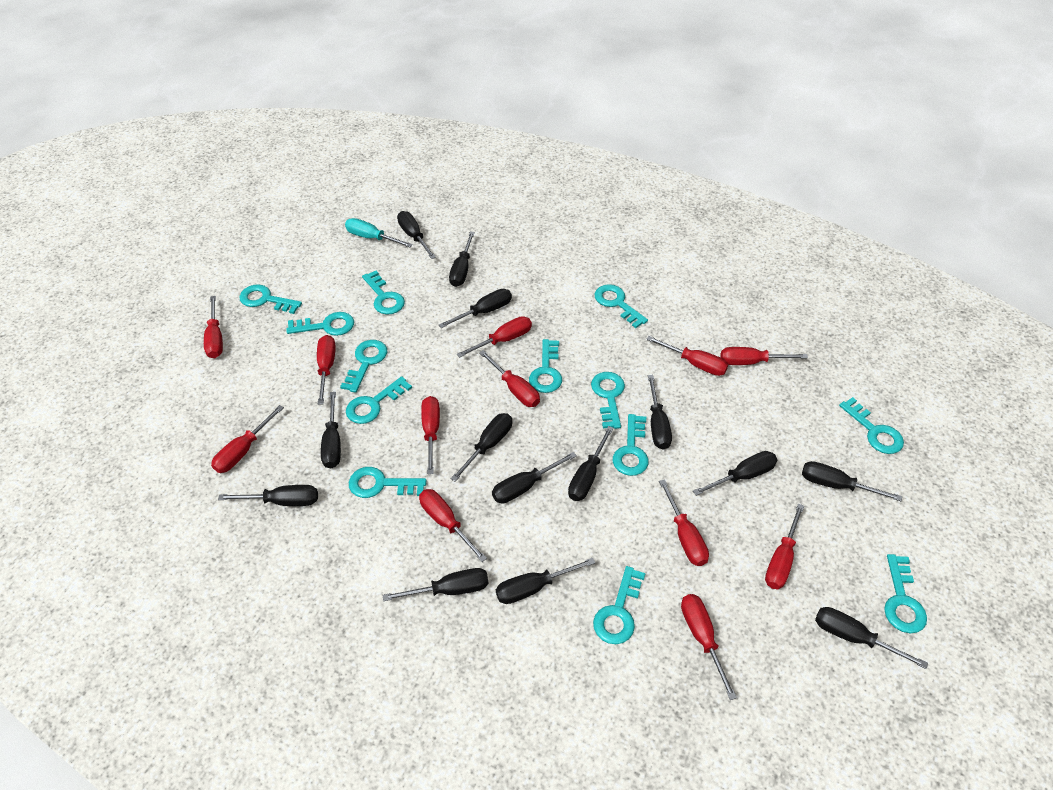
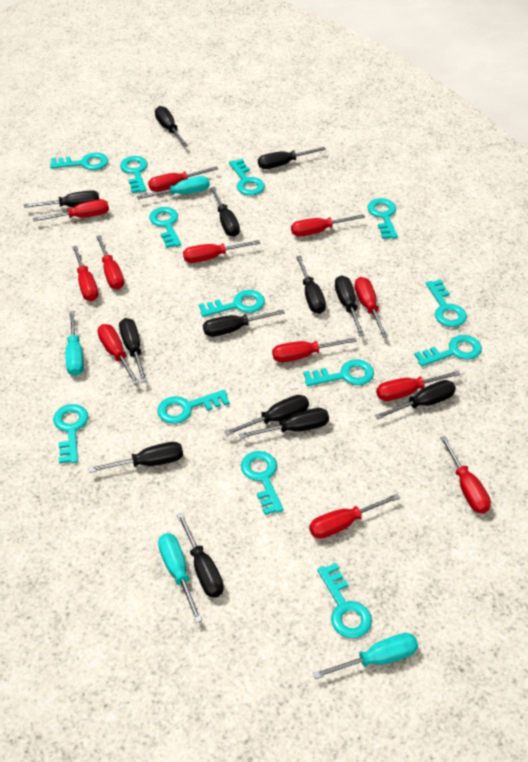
black screwdriver: [218,485,318,506] [321,392,341,468] [383,568,489,601] [397,211,436,259] [439,289,512,328] [449,231,475,287] [451,413,512,482] [492,452,577,503] [496,558,595,604] [568,426,614,501] [648,375,672,450] [693,451,777,496] [802,461,902,501] [815,607,928,669] = 14 -> [24,190,99,208] [88,442,183,473] [119,318,147,383] [155,106,188,147] [177,512,224,598] [203,310,285,337] [210,187,240,237] [224,395,309,436] [239,408,329,439] [258,147,326,169] [296,256,326,314] [335,275,365,337] [375,380,456,419] = 13
turquoise screwdriver: [345,218,413,247] = 1 -> [66,311,84,376] [137,176,210,200] [158,533,202,623] [313,633,418,679] = 4

